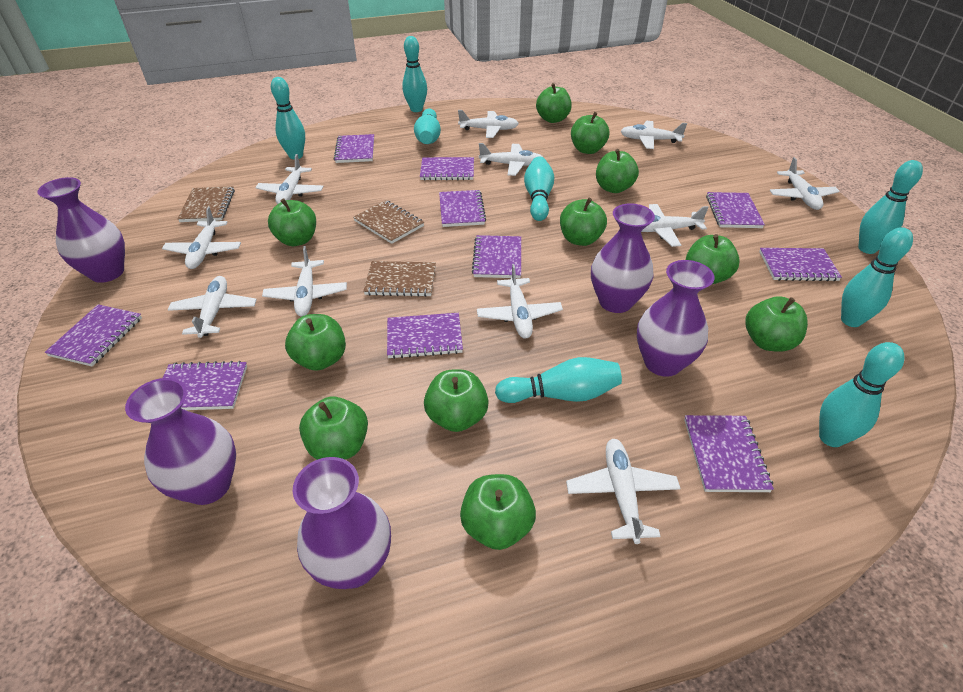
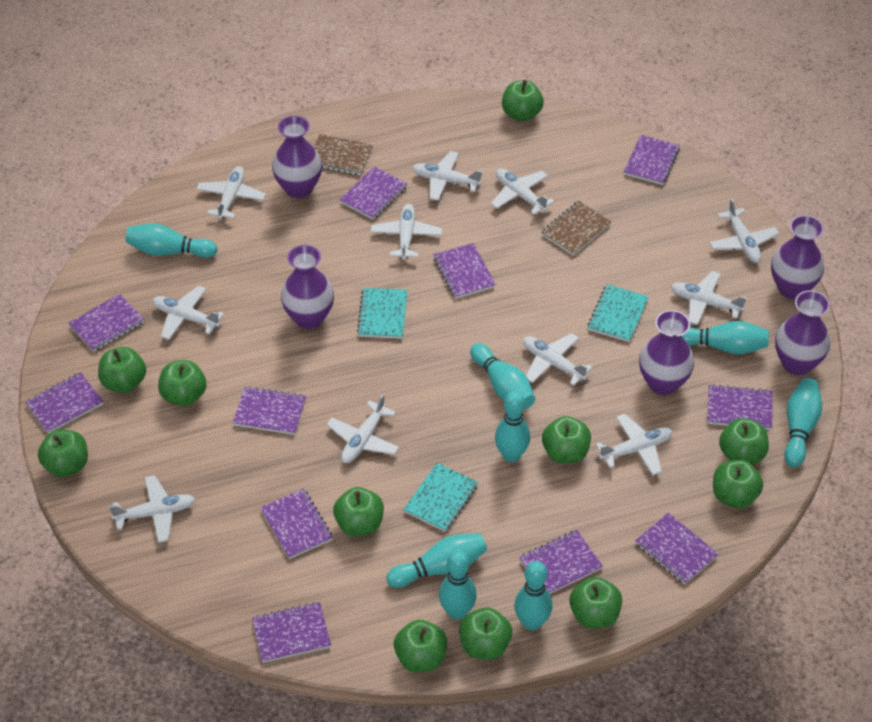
brown notebook: [177,186,235,222] [353,200,424,244] [363,261,436,297] = 3 -> [314,134,373,175] [541,201,611,256] = 2
purple notebook: [45,304,142,367] [163,361,247,410] [334,134,374,163] [387,313,463,359] [420,157,474,180] [439,190,486,227] [472,235,521,278] [684,415,774,492] [706,192,765,228] [759,248,842,281] = 10 -> [25,372,104,434] [68,293,144,352] [233,386,306,435] [252,602,331,663] [260,488,333,559] [340,166,408,220] [433,243,496,299] [519,530,603,594] [624,135,680,185] [635,513,718,585] [708,384,772,430] = 11
turquoise notebook: none = 0 -> [357,288,408,339] [403,463,478,532] [588,284,649,342] = 3

